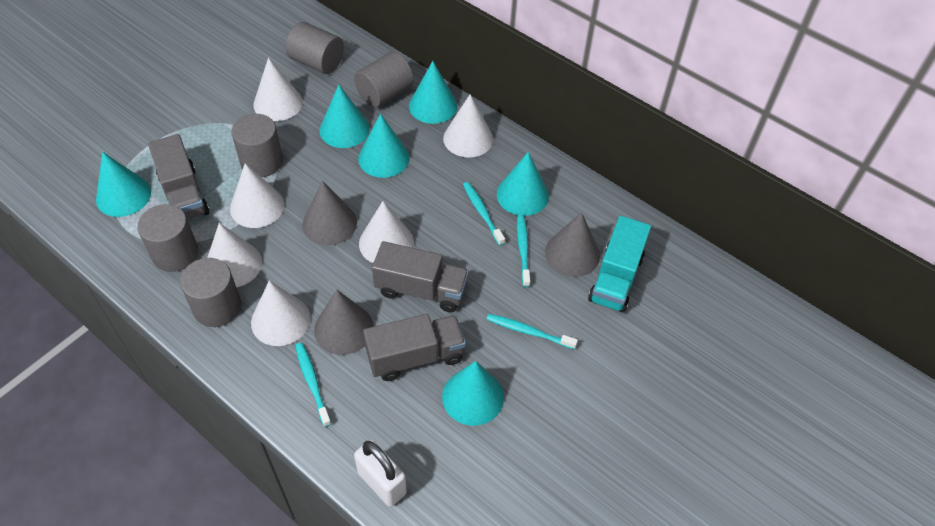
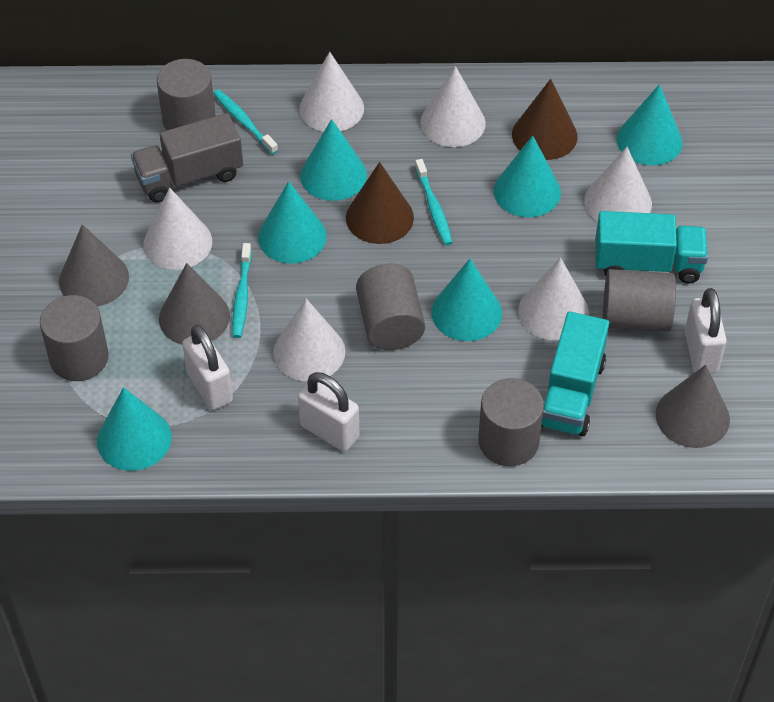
brown cone: none = 0 -> [346,162,414,244] [512,79,577,160] = 2
grey truck: [148,134,210,220] [363,314,466,381] [372,241,469,312] = 3 -> [131,113,243,203] = 1
turquoise toothbrush: [295,343,331,427] [463,182,505,246] [486,314,578,349] [517,214,530,287] = 4 -> [213,90,278,155] [232,243,252,338] [415,159,453,246] = 3
turquoise truck: [588,216,651,313] = 1 -> [541,312,609,436] [595,211,708,283] = 2
white padlock: [354,440,407,507] = 1 -> [182,325,233,410] [298,372,360,451] [685,288,727,374] = 3

